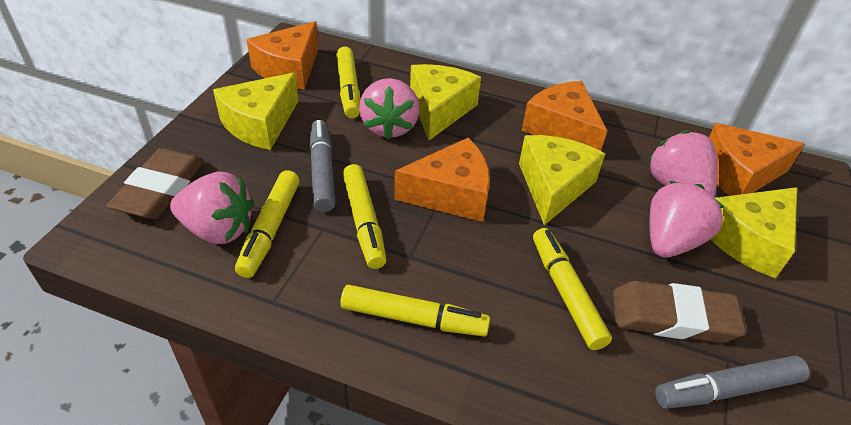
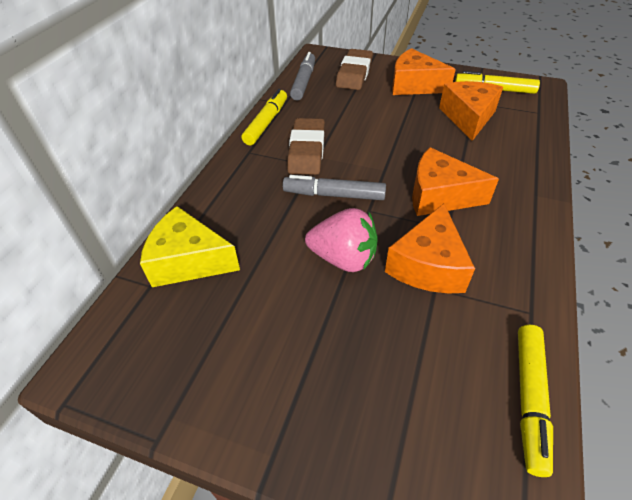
pink strawberry: [170,172,254,244] [359,78,420,140] [648,130,717,196] [649,181,724,258] = 4 -> [305,208,377,272] = 1
yellow cheese: [213,73,299,150] [410,64,481,140] [519,135,605,225] [710,187,797,278] = 4 -> [140,206,240,287] = 1
yellow marker: [235,170,300,278] [336,46,360,118] [340,285,490,336] [343,164,386,269] [533,228,612,350] = 5 -> [242,89,287,145] [455,71,540,94] [518,325,553,477] = 3

